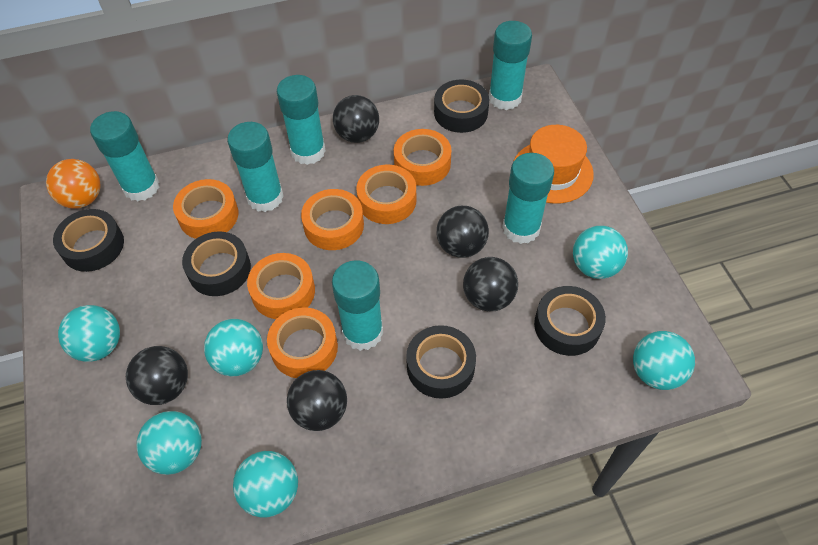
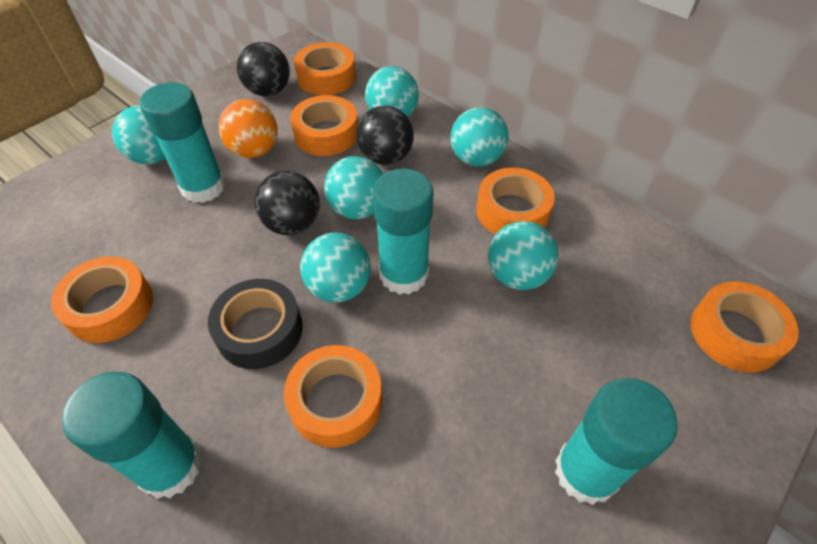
black ball: [126,346,188,405] [287,370,347,431] [333,95,379,143] [437,206,489,258] [463,257,518,312] = 5 -> [237,42,290,96] [255,171,320,235] [356,106,414,165] = 3
black tape: [53,209,124,272] [182,231,251,296] [406,325,476,399] [434,80,489,133] [534,286,606,356] = 5 -> [208,279,303,369] = 1
orange hat: [513,125,594,204] = 1 -> none = 0
turquoise glue stick: [90,111,159,201] [227,122,284,212] [277,75,326,165] [332,260,383,351] [489,21,532,110] [502,153,554,244] = 6 -> [62,372,203,499] [140,82,226,203] [373,168,434,295] [555,378,678,505] = 4

